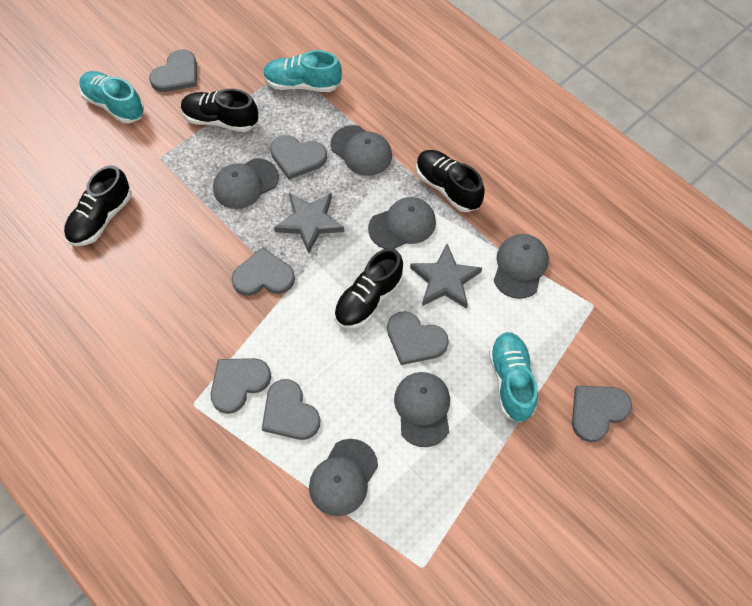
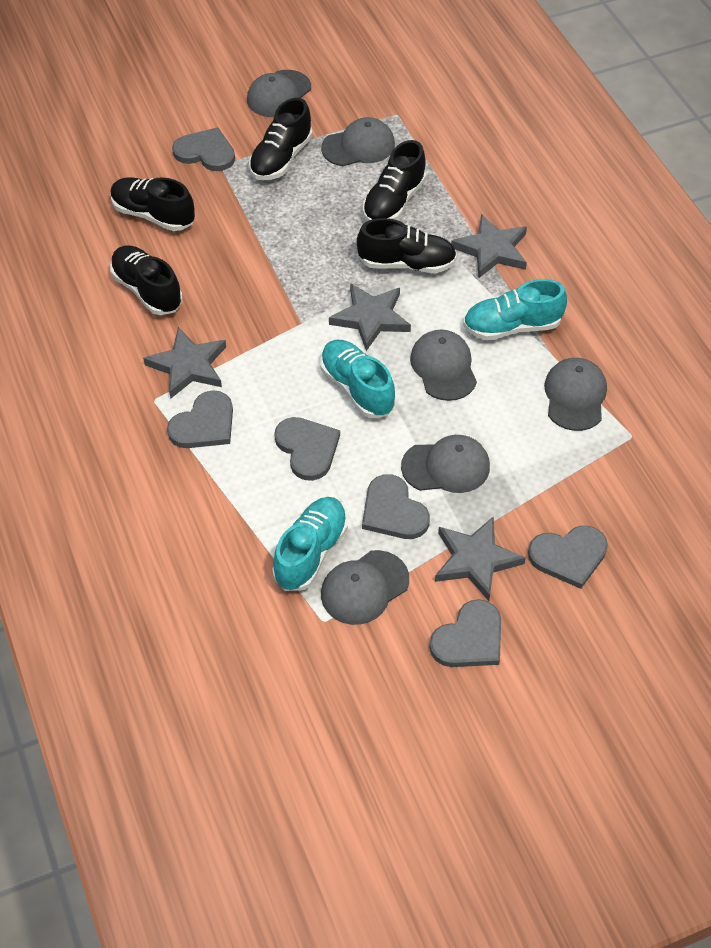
black shoe: [64,165,132,246] [181,89,258,132] [334,248,403,329] [416,150,485,212] = 4 -> [110,177,195,231] [110,245,183,315] [249,98,313,180] [357,218,457,273] [363,140,426,221] = 5
grey heart: [149,49,197,92] [211,358,271,414] [231,247,295,296] [262,379,320,440] [270,135,327,180] [387,311,449,365] [572,386,632,442] = 7 -> [167,390,233,448] [172,127,235,171] [274,417,340,481] [362,474,430,539] [429,599,501,667] [528,526,608,589] = 6
grey star: [274,193,344,253] [410,244,482,309] = 2 -> [143,327,226,399] [329,283,411,351] [435,516,526,601] [451,214,527,278] = 4

